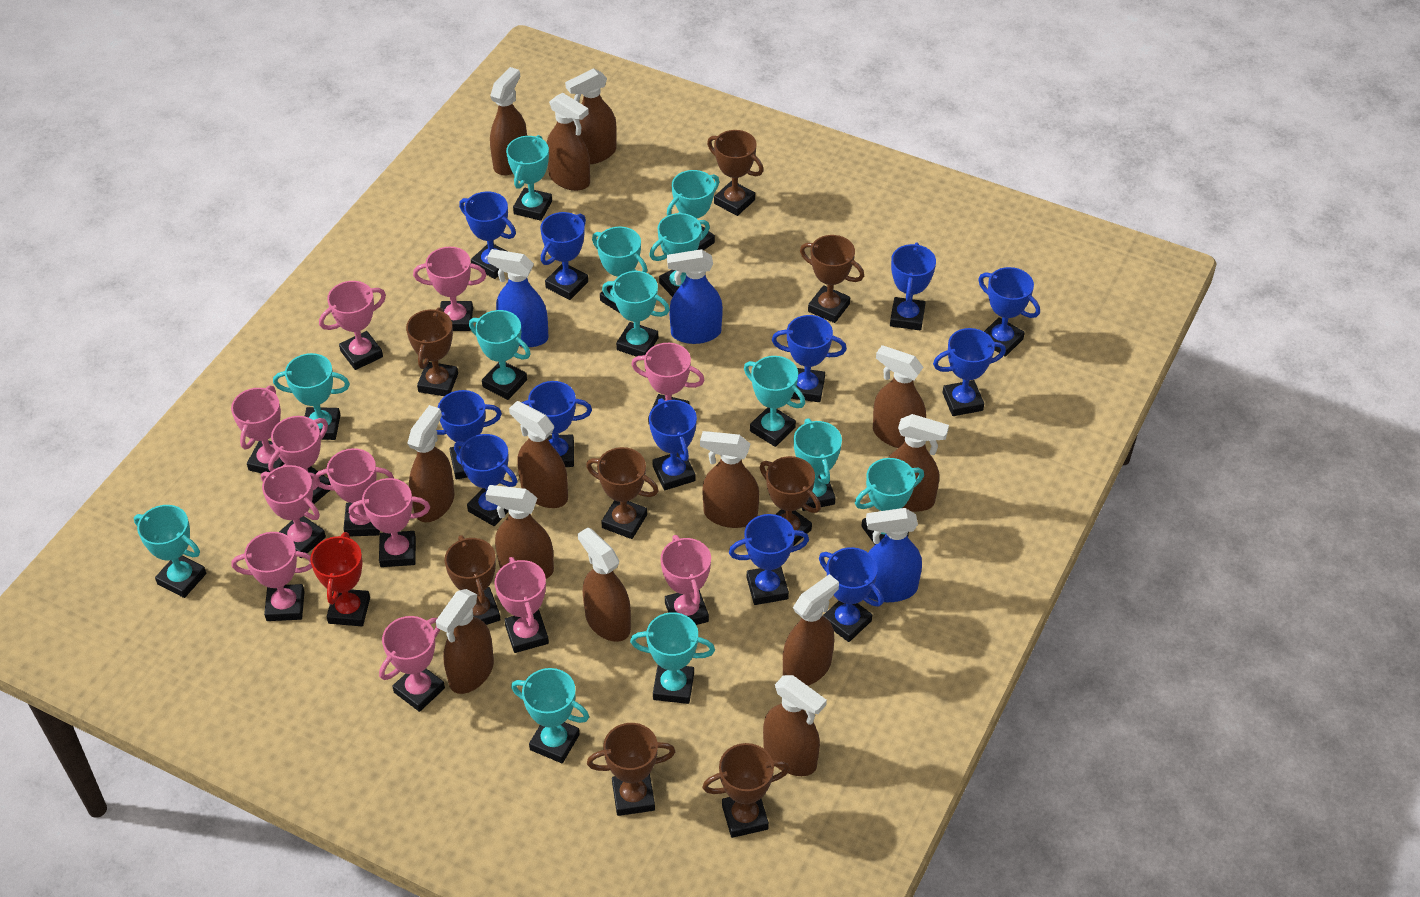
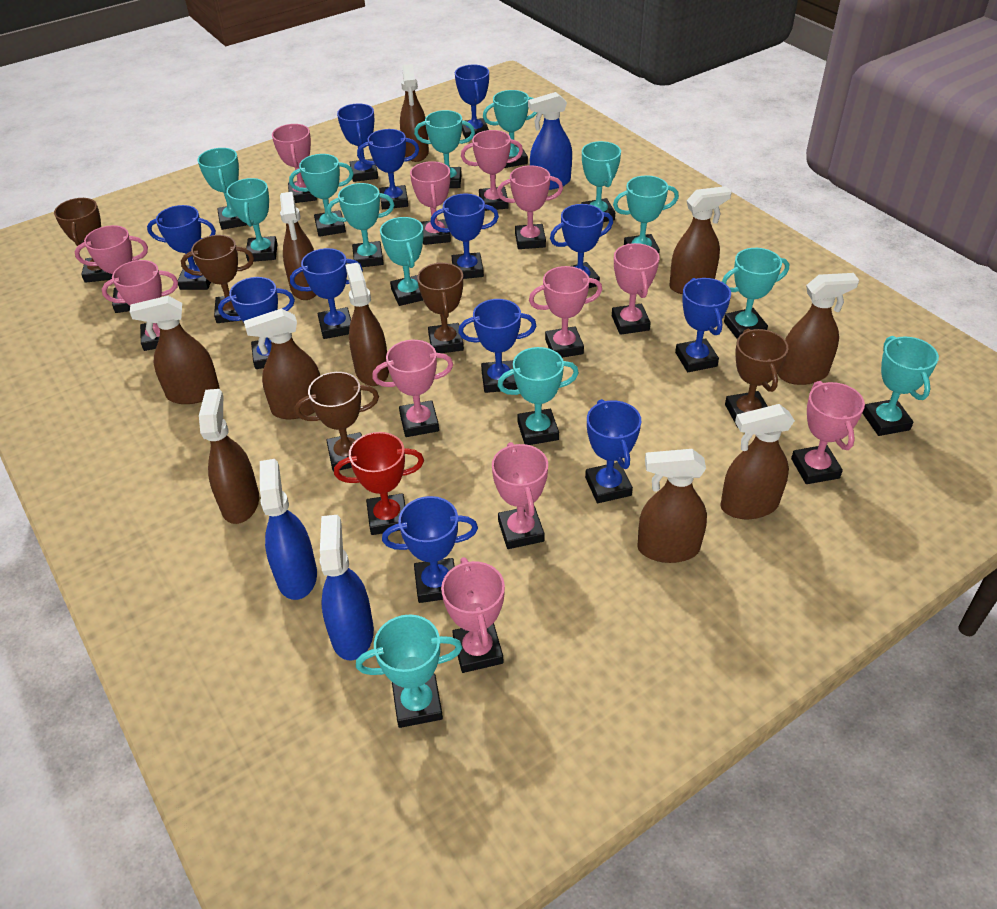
brown spray bottle: [407,405,455,522] [436,589,494,694] [485,485,554,579] [490,67,527,175] [509,401,568,508] [546,93,590,191] [565,68,617,164] [578,527,631,642] [700,431,759,528] [763,675,827,776] [783,574,839,686] [873,345,926,448] [888,414,949,512] = 13 -> [130,296,220,404] [199,389,259,524] [244,308,320,419] [280,192,316,300] [345,263,389,386] [400,64,429,162] [637,449,707,563] [669,186,732,294] [720,404,795,519] [778,273,859,385] = 10
brown trophy: [406,307,458,396] [445,535,501,625] [586,447,659,539] [587,723,675,816] [702,743,790,838] [707,130,764,216] [760,456,821,546] [800,235,864,323] = 8 -> [54,198,112,283] [181,235,254,323] [295,372,379,471] [417,263,464,353] [725,328,788,426] = 5

